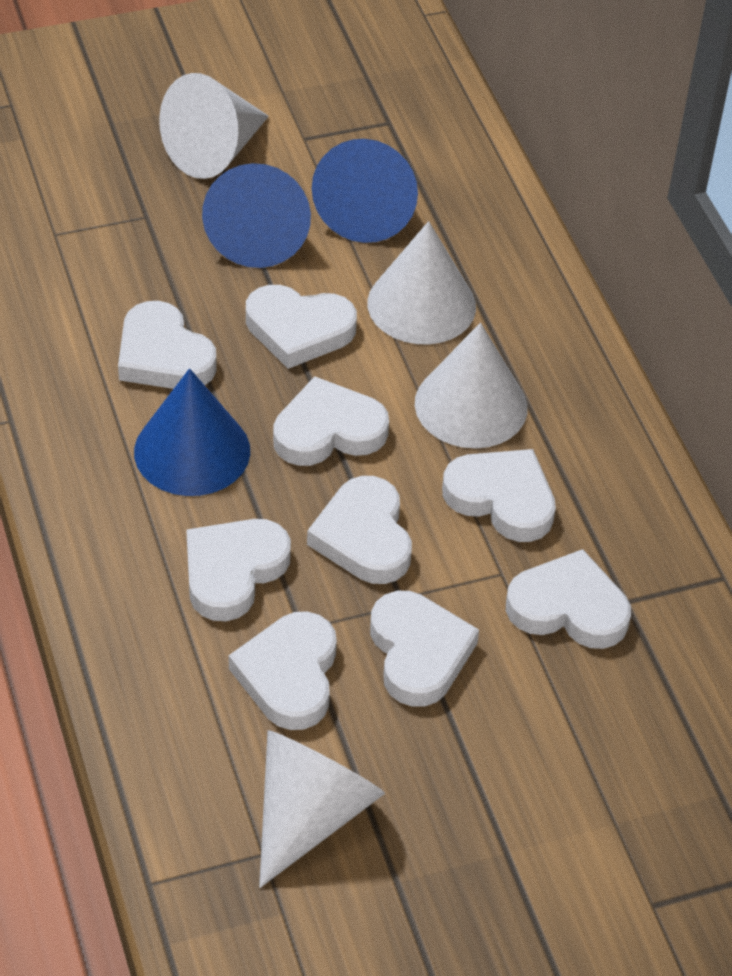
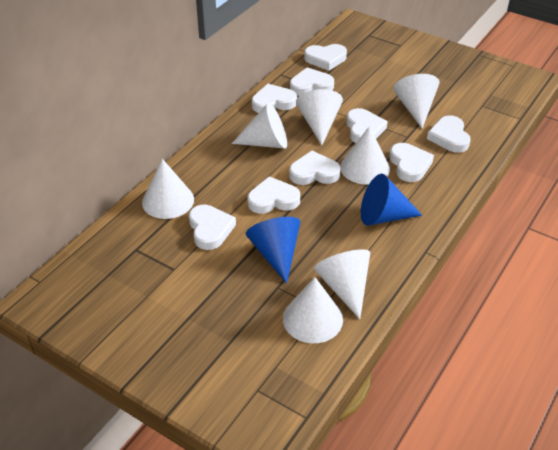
blue cone: [134,368,250,496] [202,163,311,268] [312,139,418,243] = 3 -> [246,217,300,284] [361,174,422,226] = 2
white cone: [159,73,269,179] [259,730,385,888] [367,221,476,344] [415,323,528,448] = 4 -> [142,159,194,219] [232,103,287,149] [283,277,343,343] [296,89,343,145] [314,249,370,319] [340,126,390,185] [393,74,439,129] = 7

